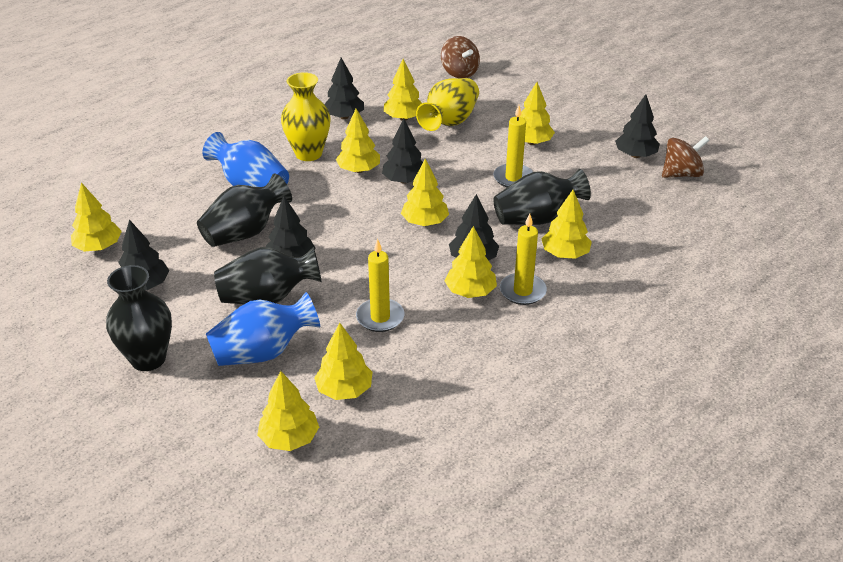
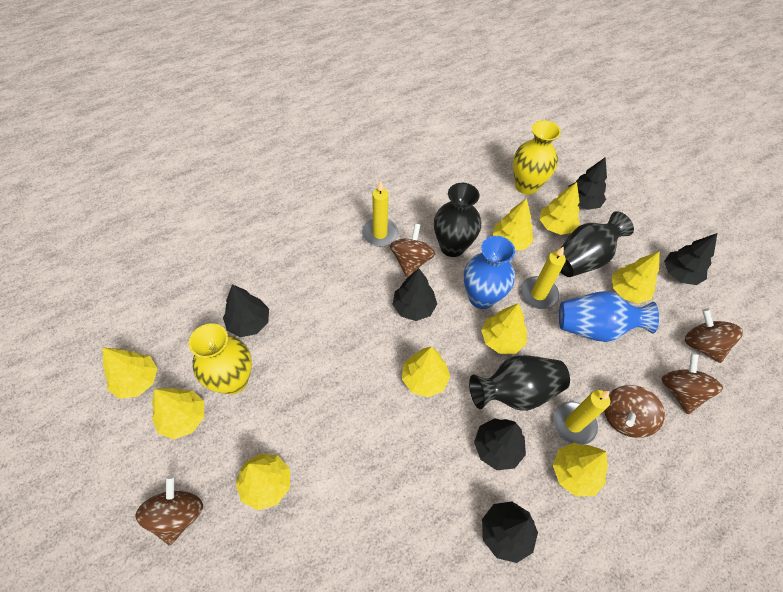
black vase: [106,265,172,371] [197,173,292,247] [214,247,322,304] [493,169,591,225] = 4 -> [434,183,481,257] [469,355,570,411] [560,211,634,277] = 3
brown spinning top: [441,36,480,78] [662,136,710,178] = 2 -> [135,475,203,546] [390,224,435,277] [604,385,665,438] [662,353,723,414] [685,309,743,363] = 5

